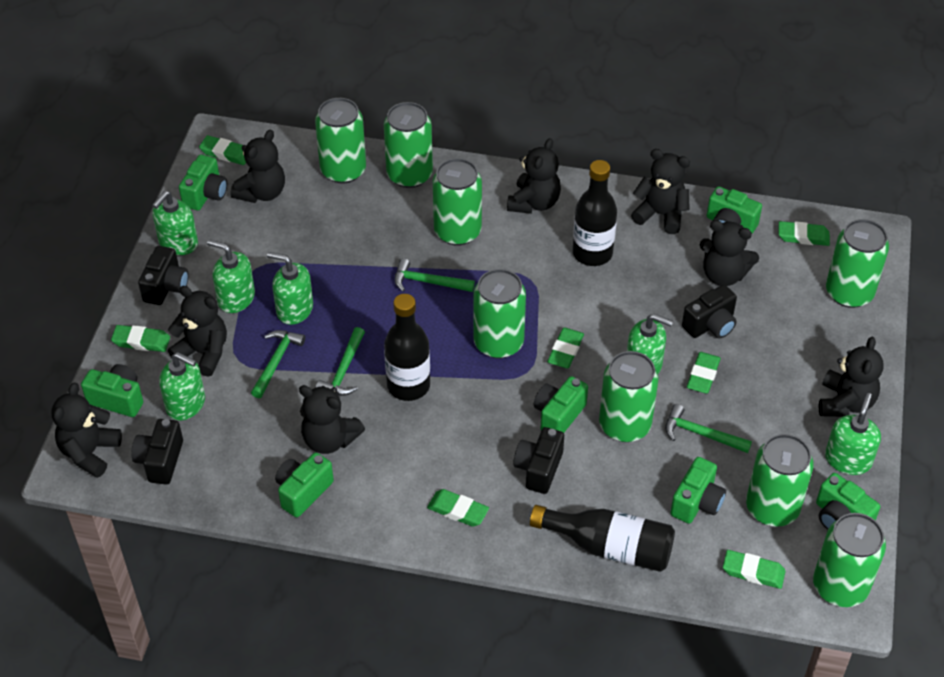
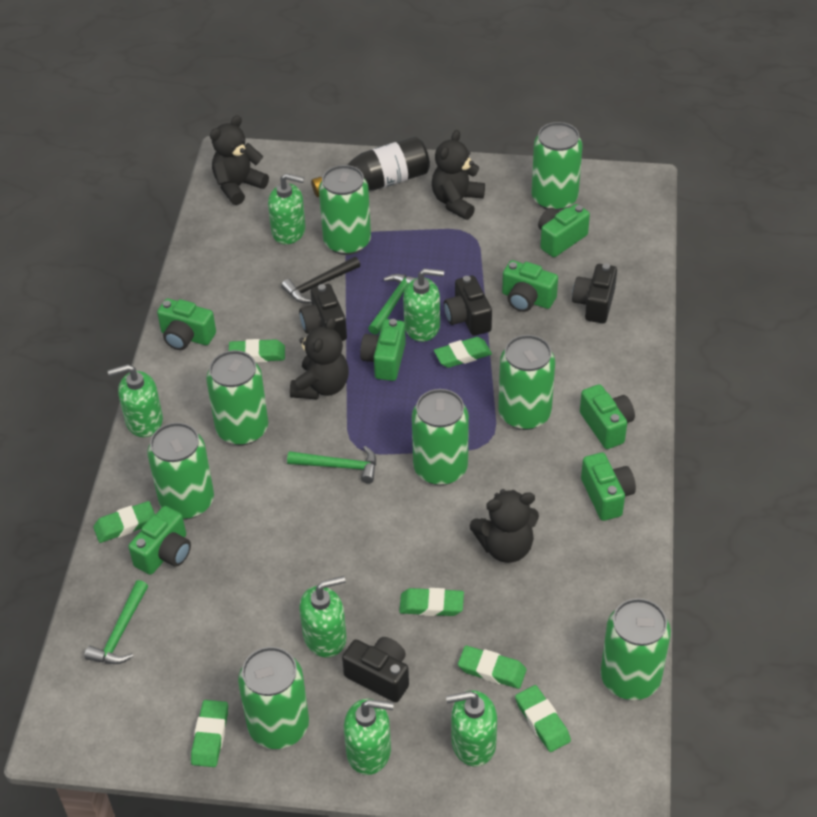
black bottle: [384,294,430,401] [530,505,675,572] [573,160,617,266] = 3 -> [311,136,430,197] = 1
black hammer: none = 0 -> [281,257,360,303] = 1
black teddy bear: [52,383,122,478] [168,286,227,377] [231,130,285,203] [299,385,365,454] [507,138,561,214] [631,149,690,234] [700,220,759,286] [819,337,884,417] = 8 -> [210,115,269,205] [290,317,349,400] [432,130,485,220] [470,489,539,563] = 4
green hammer: [251,330,305,398] [316,327,365,396] [394,258,475,292] [665,404,752,453] = 4 -> [85,580,148,664] [287,446,376,484] [368,274,416,335] = 3

